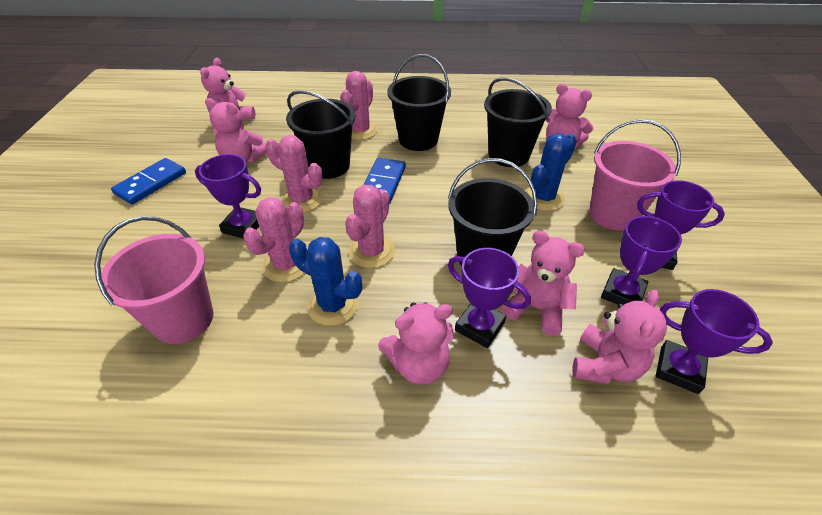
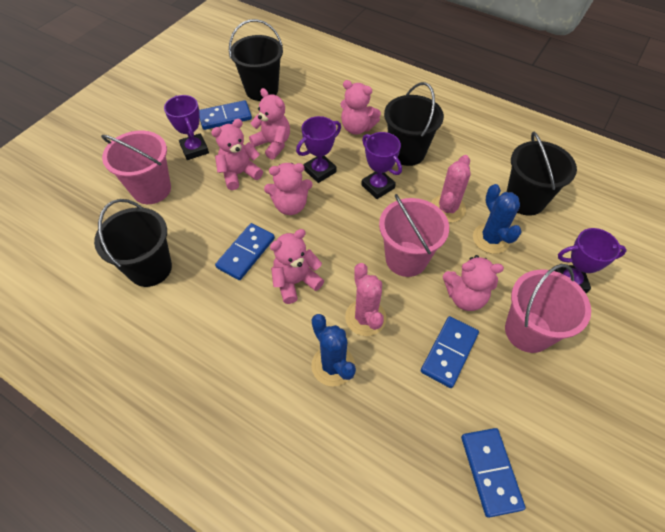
blue domino: [111,158,186,205] [363,158,406,204] = 2 -> [199,100,252,130] [215,223,275,280] [421,316,479,388] [461,428,525,518] = 4
pink bucket: [94,216,213,344] [589,119,681,231] = 2 -> [101,131,171,204] [379,194,449,277] [505,264,591,353] = 3
pink cactus: [243,197,305,282] [265,135,323,213] [340,71,378,140] [345,185,395,268] = 4 -> [345,263,386,336] [431,155,471,223] = 2
purple trophy: [195,154,261,239] [448,248,531,348] [601,216,682,305] [637,180,725,270] [656,289,773,394] = 5 -> [164,95,209,160] [296,116,341,183] [361,132,402,199] [555,228,627,293] = 4

